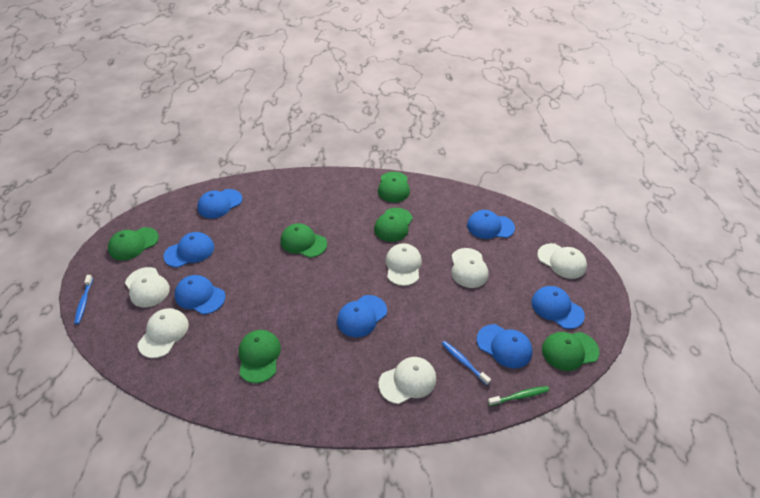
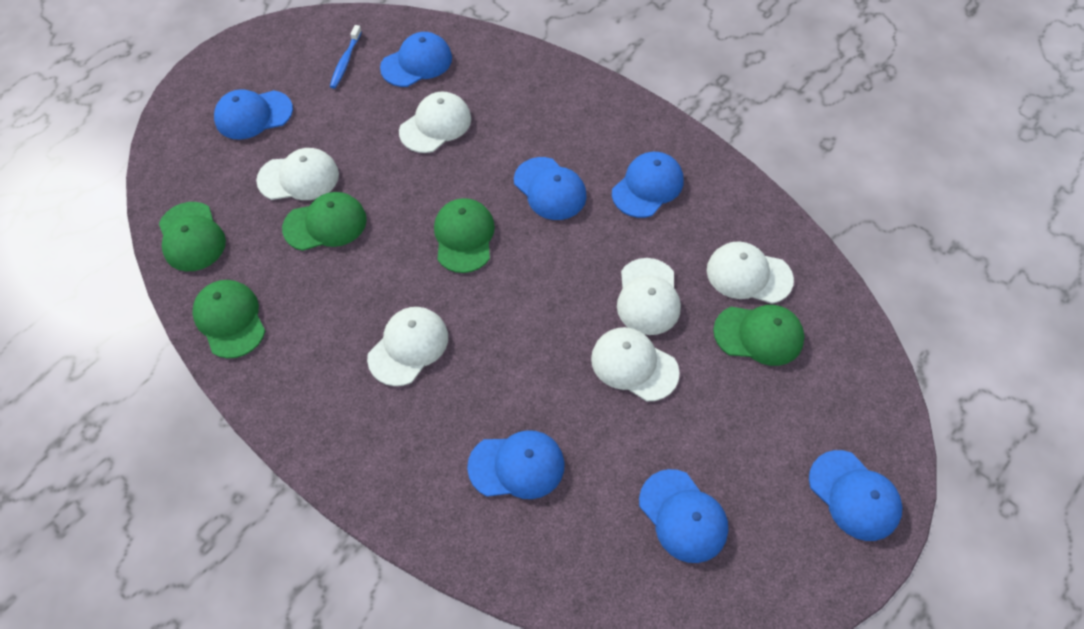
blue toothbrush: [74,275,93,324] [442,341,491,385] = 2 -> [330,25,362,89] = 1
green cap: [108,227,159,261] [239,330,281,383] [281,223,327,258] [374,208,413,242] [378,172,410,203] [542,332,599,371] = 6 -> [159,202,226,271] [192,280,265,359] [282,192,367,251] [434,198,495,273] [713,305,804,366] = 5
green toothbrush: [488,386,549,406] = 1 -> none = 0

